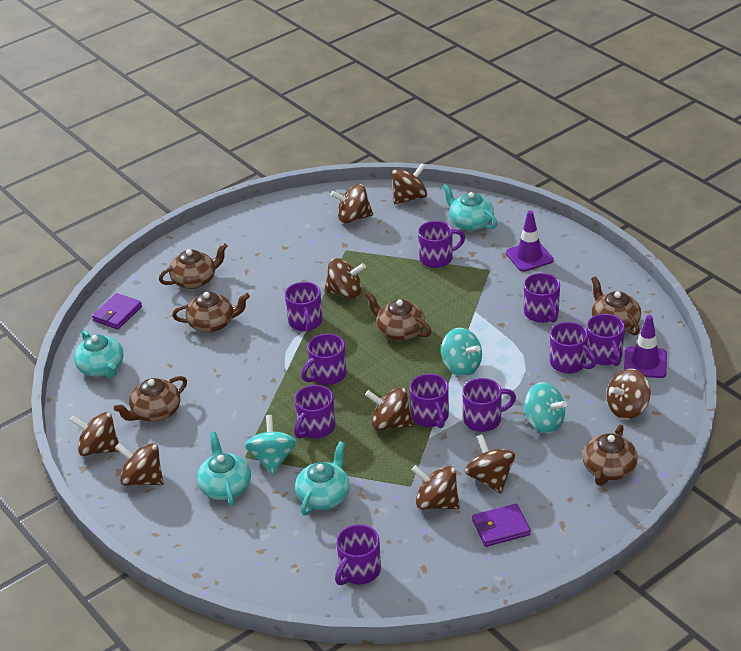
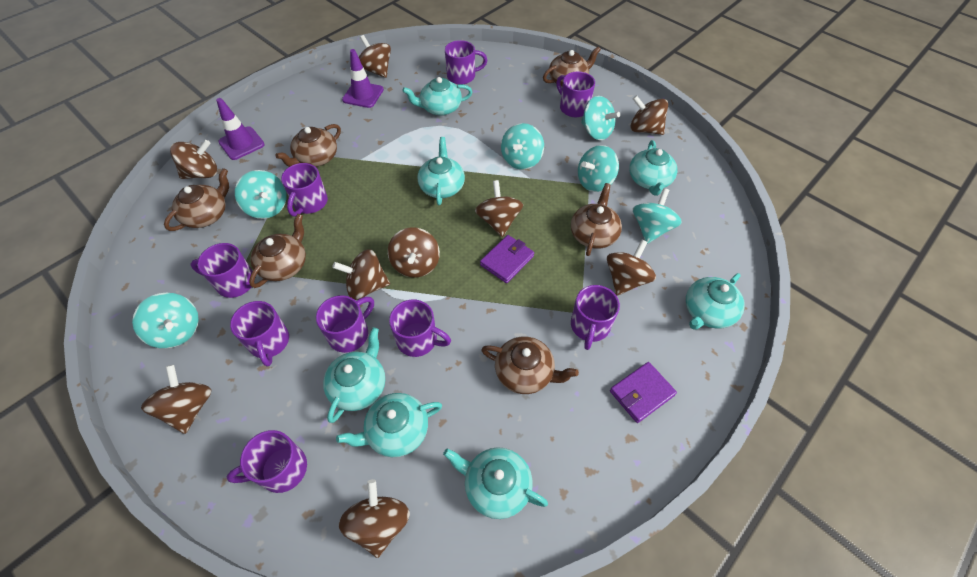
purple mug: [285,282,323,332] [294,385,335,439] [301,333,347,385] [335,525,381,585] [410,374,449,428] [418,221,465,268] [462,378,516,432] [524,273,560,323] [550,322,596,374] [587,314,625,366] = 10 -> [190,243,255,298] [227,430,307,493] [230,301,289,367] [281,163,328,216] [316,295,374,353] [389,300,451,357] [445,40,487,85] [556,71,595,117] [571,285,620,350] = 9
turquoise spinning top: [245,415,297,475] [441,328,482,376] [524,382,567,434] = 3 -> [132,293,199,348] [235,170,287,219] [501,123,544,170] [578,145,619,192] [581,96,620,140] [633,188,682,244] = 6
turquoise teapot: [74,330,124,378] [197,432,251,507] [295,441,350,515] [442,184,497,231] = 4 -> [323,327,385,423] [336,393,442,457] [402,77,472,116] [418,137,465,205] [443,447,548,519] [629,140,677,196] [686,273,745,330] = 7

